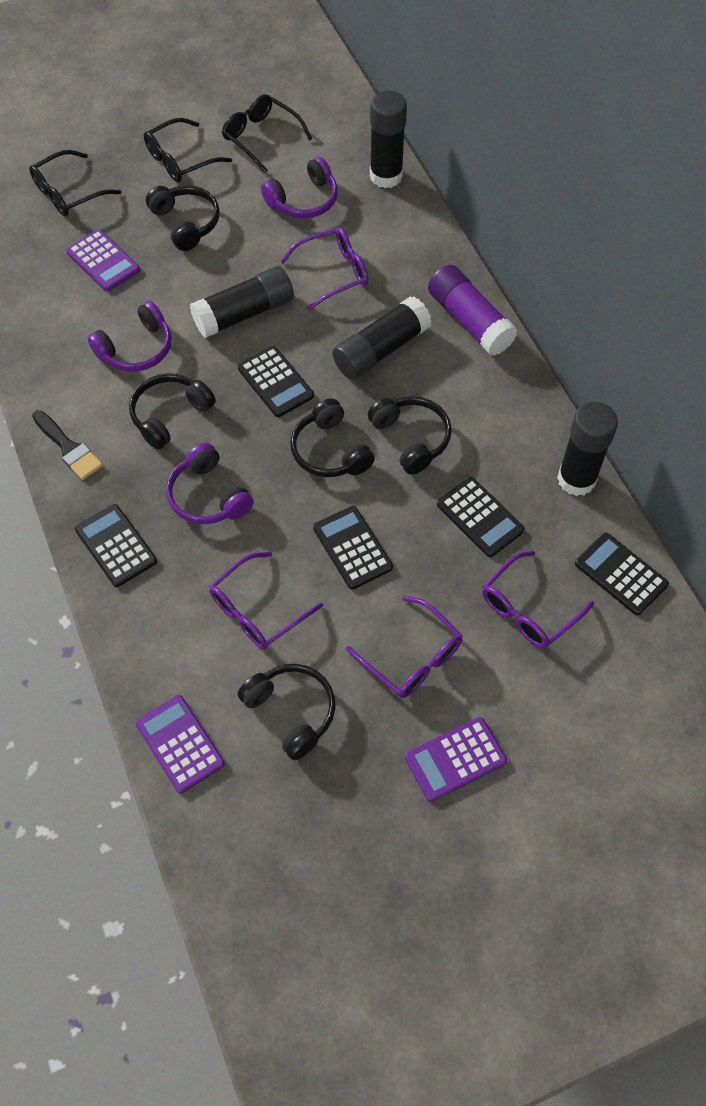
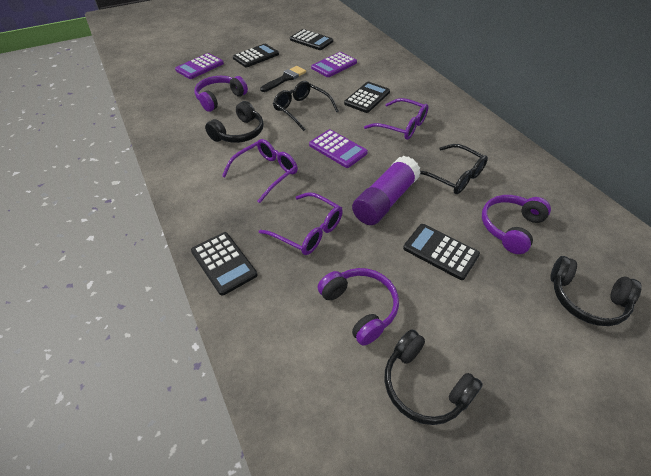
black glasses: [29,150,121,216] [144,118,232,182] [222,94,312,173] = 3 -> [273,81,339,131] [420,144,488,194] = 2
black glue stick: [190,266,294,338] [332,297,432,380] [370,91,407,188] [557,402,618,496] = 4 -> none = 0
black headphones: [129,373,216,450] [146,185,220,251] [238,664,336,760] [290,399,375,477] [368,396,452,475] = 5 -> [205,101,264,143] [385,329,483,425] [551,256,642,326] = 3
purple glasses: [209,552,323,649] [280,227,368,311] [346,596,463,698] [482,551,594,648] = 4 -> [222,139,298,203] [259,192,343,255] [364,98,428,140] = 3

